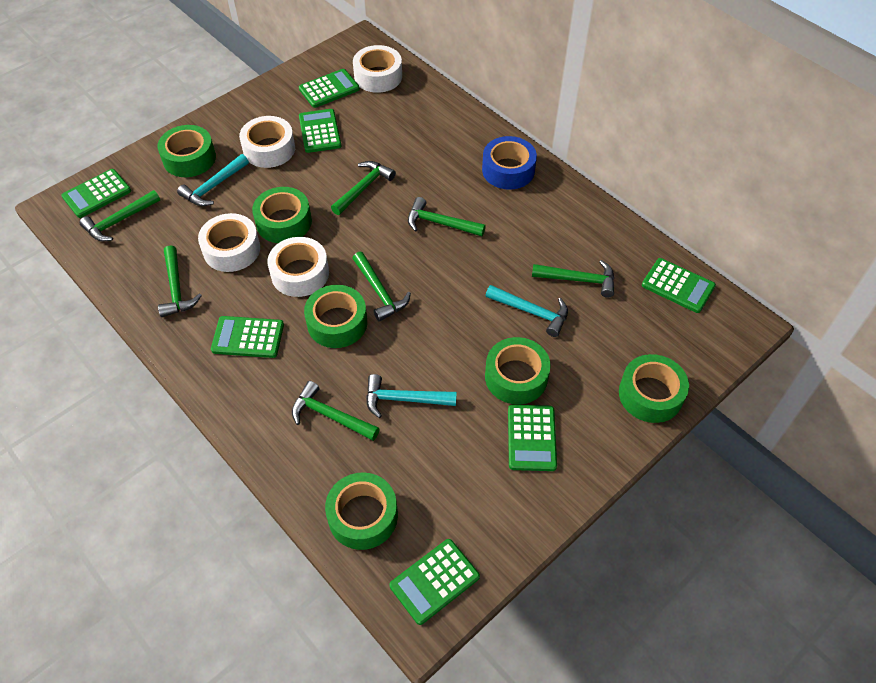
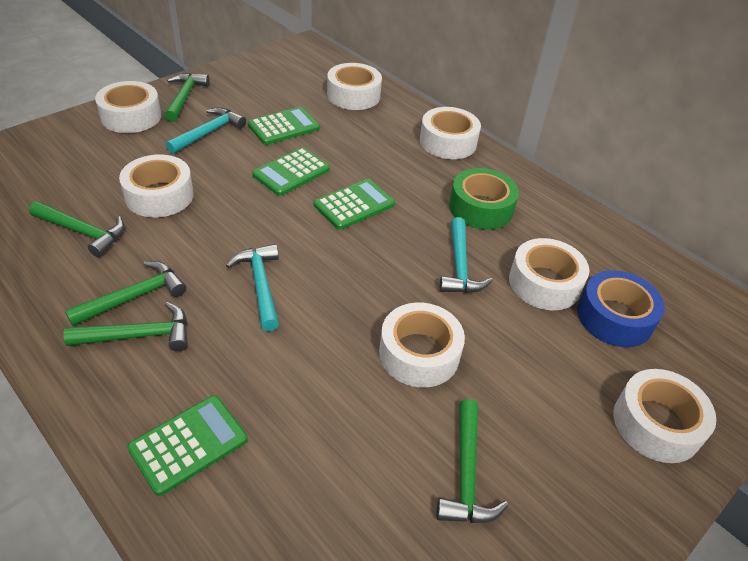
green calculator: [61,169,131,218] [211,316,284,358] [299,69,360,108] [299,109,341,153] [389,539,480,625] [508,405,557,471] [642,258,716,313] = 7 -> [127,395,248,496] [248,107,320,145] [252,147,330,196] [314,179,395,230] = 4
green hammer: [80,190,160,242] [158,245,202,317] [292,381,380,441] [331,161,396,215] [352,252,411,322] [408,197,486,236] [532,260,614,298] = 7 -> [29,202,125,257] [63,302,188,351] [65,261,186,326] [164,73,209,122] [436,399,508,523] = 5
green tape: [157,125,216,177] [252,187,312,243] [304,285,367,348] [325,472,398,550] [485,337,551,404] [619,354,689,423] = 6 -> [449,168,519,230] = 1
white tape: [198,213,260,272] [239,116,295,168] [267,237,329,297] [353,45,402,93] = 4 -> [95,81,161,133] [119,155,194,218] [327,63,382,110] [379,303,465,387] [420,107,481,159] [509,238,589,310] [613,369,716,463] = 7

